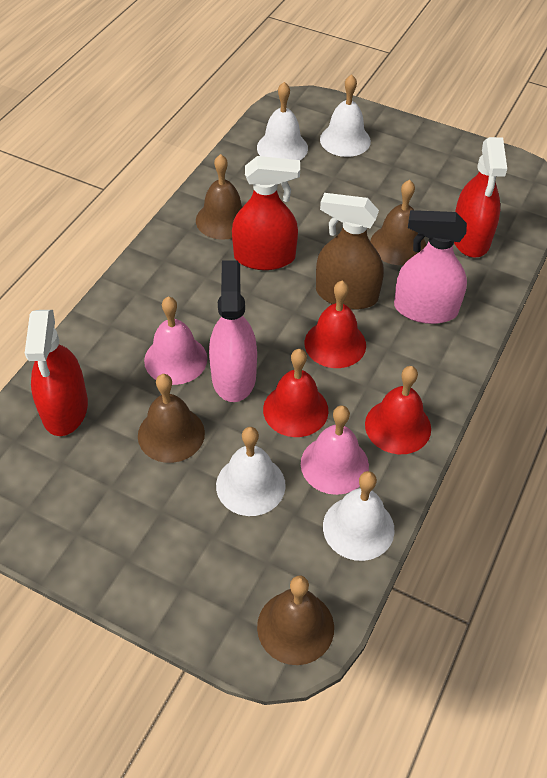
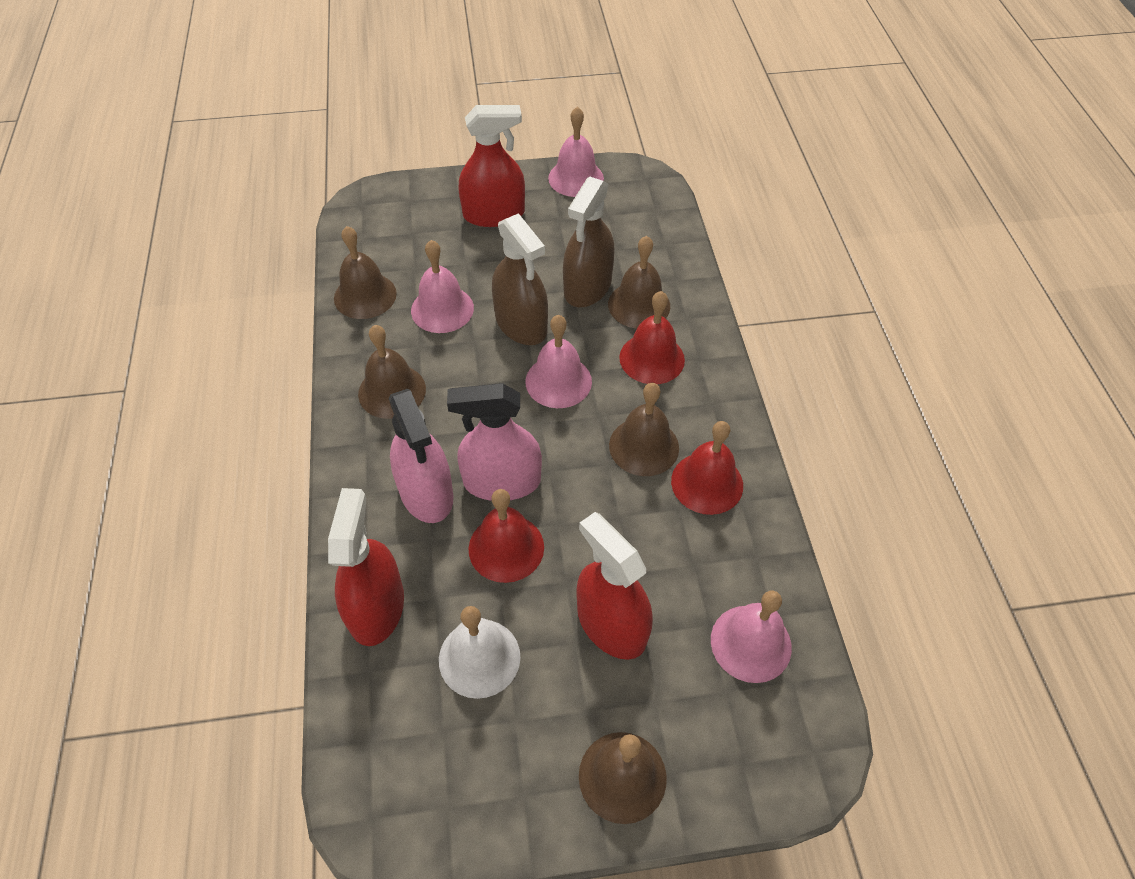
brown bell: [138,374,205,463] [196,154,243,240] [257,576,334,665] [370,180,426,265] = 4 -> [334,226,397,319] [358,325,426,419] [579,732,667,824] [608,236,670,329] [609,383,679,476] = 5
brown spray bottle: [316,193,384,310] = 1 -> [492,213,548,345] [563,177,615,307] = 2
pink bell: [144,297,207,385] [301,406,369,495] = 2 -> [411,240,474,333] [525,315,592,408] [548,107,604,197] [711,591,792,683] = 4
white bell: [216,427,286,516] [257,82,308,160] [320,74,371,157] [323,471,395,561] = 4 -> [439,606,520,699] = 1

